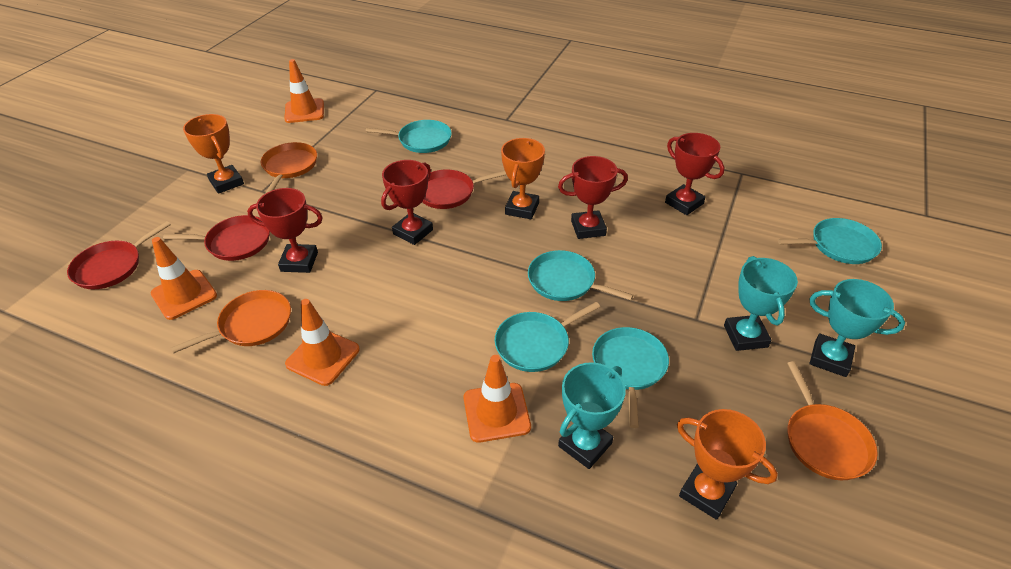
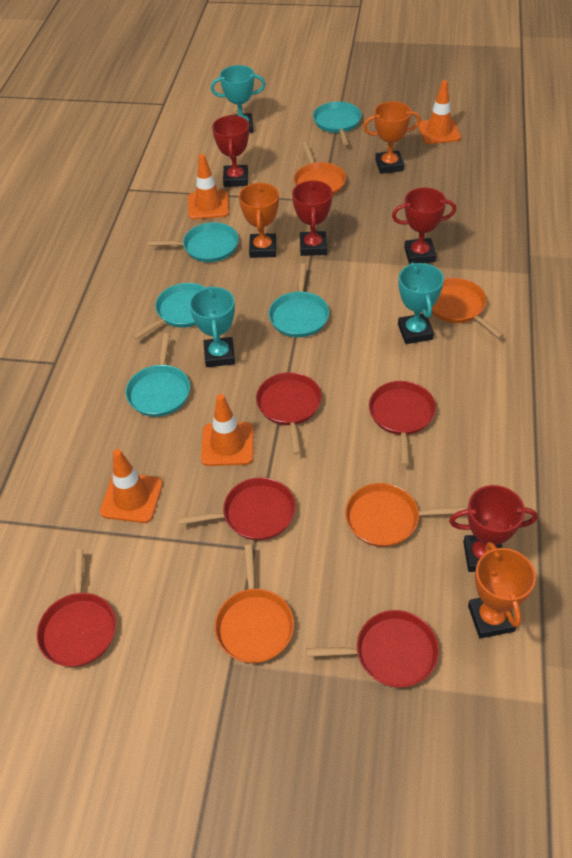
orange pan: [171,290,291,353] [261,142,317,194] [787,361,878,480] = 3 -> [214,544,294,663] [294,142,346,196] [345,483,465,547] [432,278,504,338] = 4
red pan: [67,221,171,290] [163,215,270,261] [422,169,506,209] = 3 -> [37,549,116,667] [178,477,296,540] [256,372,322,455] [306,610,439,688] [369,381,436,466] = 5

